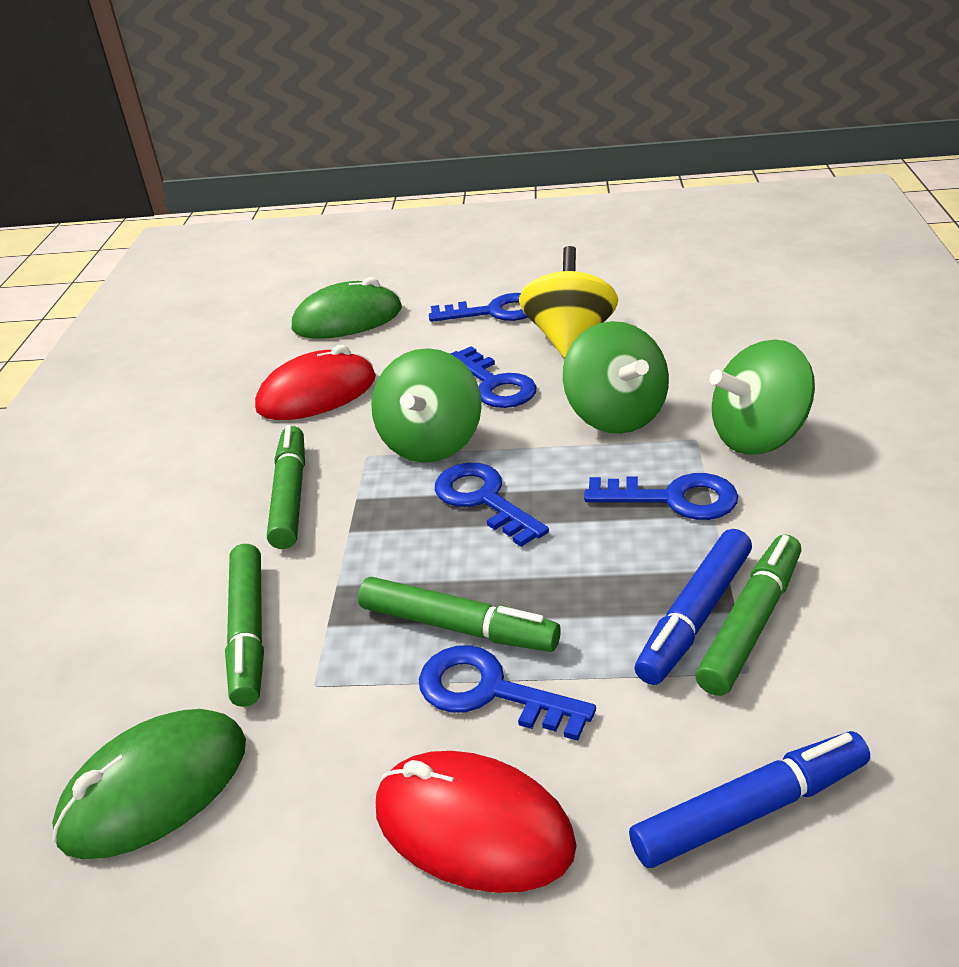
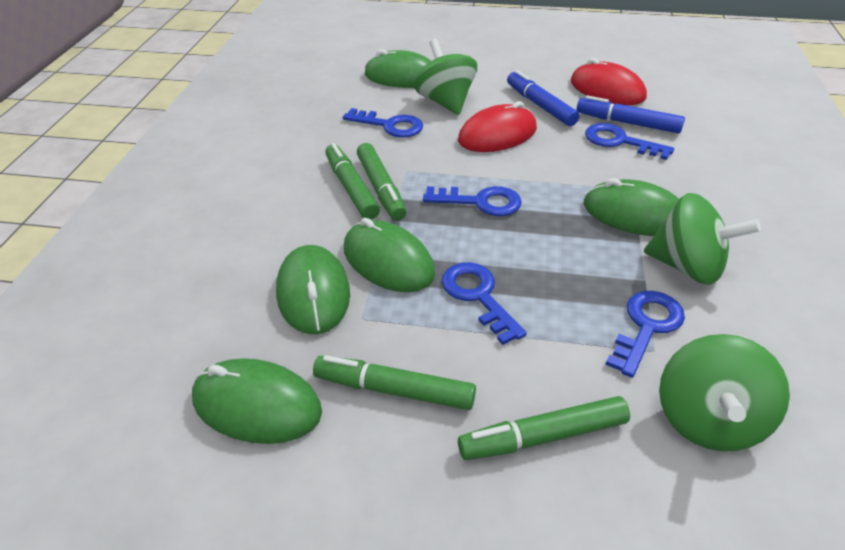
green mouse: [52,709,246,859] [292,277,402,339] = 2 -> [192,358,322,444] [276,245,350,334] [344,218,435,292] [365,49,431,88] [584,178,679,236] = 5
yellow spinning top: [519,246,618,358] = 1 -> none = 0

